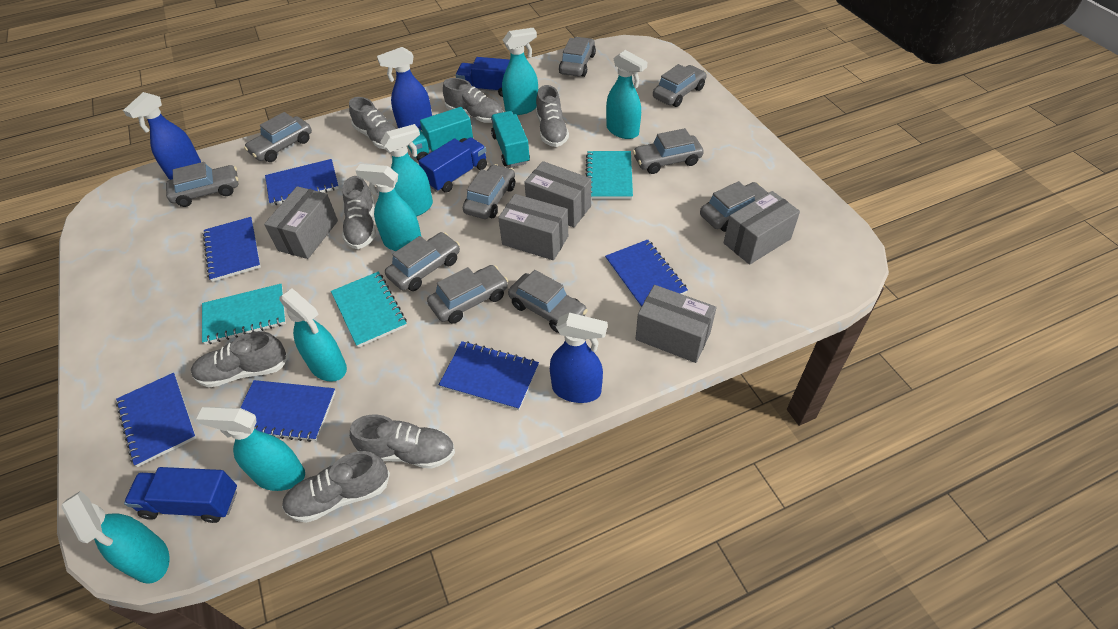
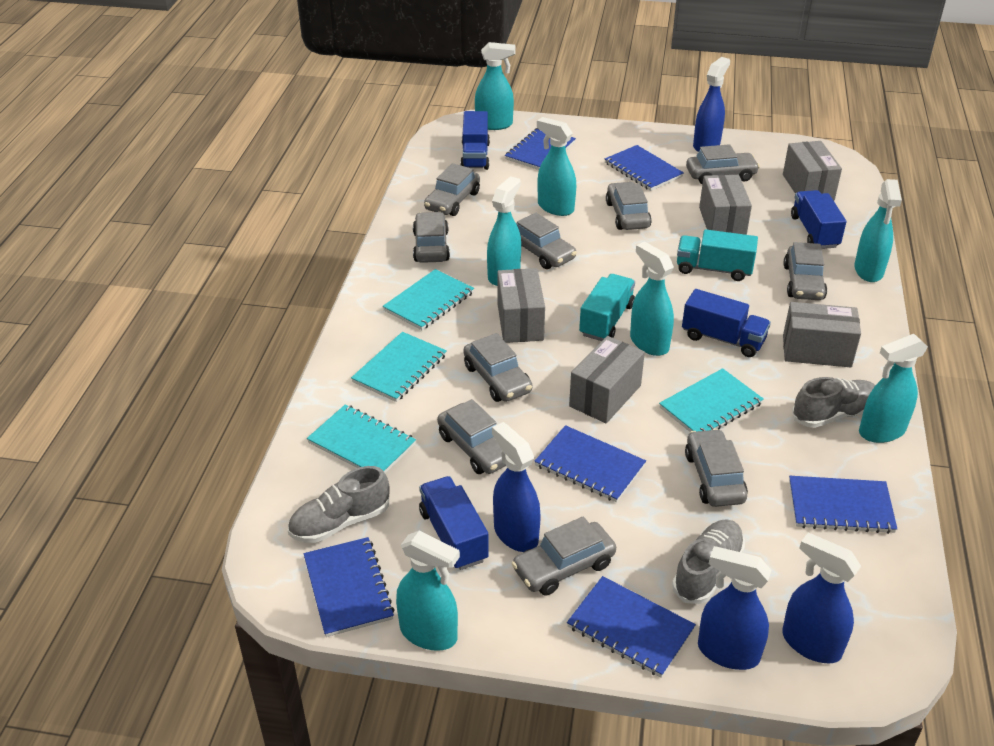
blue spray bottle: [123,92,201,180] [377,47,432,130] [550,313,608,403] = 3 -> [492,422,541,552] [693,57,730,152] [698,546,771,670] [782,533,861,664] = 4
blue truck: [124,467,237,523] [418,137,487,192] [455,57,510,97] = 3 -> [419,476,489,570] [460,111,490,170] [682,289,771,357] [791,190,846,249] = 4
grey shoe: [191,331,288,388] [282,451,390,523] [342,176,376,249] [349,97,396,149] [350,414,455,469] [443,78,503,123] [536,85,569,147] = 7 -> [288,466,389,543] [672,519,745,604] [792,377,875,428] = 3
turquoise notebook: [202,284,286,345] [331,272,407,348] [586,151,633,199] = 3 -> [307,404,416,473] [351,332,447,402] [383,269,474,330] [659,368,764,432] = 4

